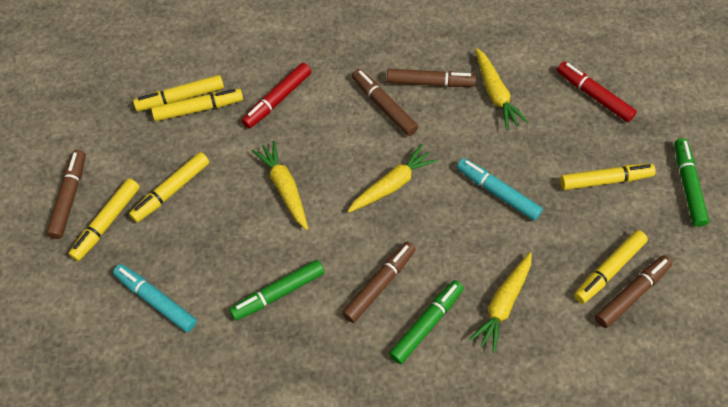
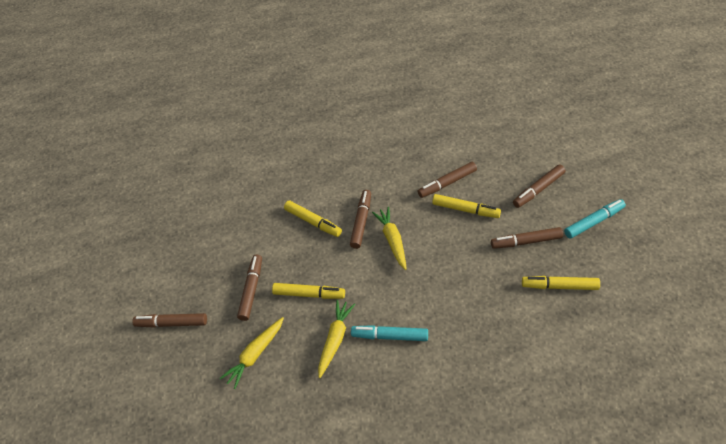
brown marker: [46,150,86,239] [342,242,416,323] [352,69,418,136] [387,69,476,87] [595,255,672,328] = 5 -> [132,313,207,328] [237,255,262,321] [350,190,371,249] [418,162,477,198] [491,227,563,249] [513,165,565,208] = 6
green marker: [229,260,325,321] [389,280,464,364] [674,138,709,227] = 3 -> none = 0
red marker: [242,63,312,128] [557,62,637,122] = 2 -> none = 0
yellow carrot: [252,141,308,230] [347,144,438,213] [469,252,532,353] [476,48,528,130] = 4 -> [220,317,284,389] [318,300,355,378] [372,207,407,270] = 3
yellow marker: [68,178,140,261] [129,152,209,223] [133,75,224,111] [151,89,243,121] [560,164,656,190] [574,230,648,304] = 6 -> [272,283,345,299] [284,200,342,237] [432,194,501,218] [522,276,600,290] = 4

